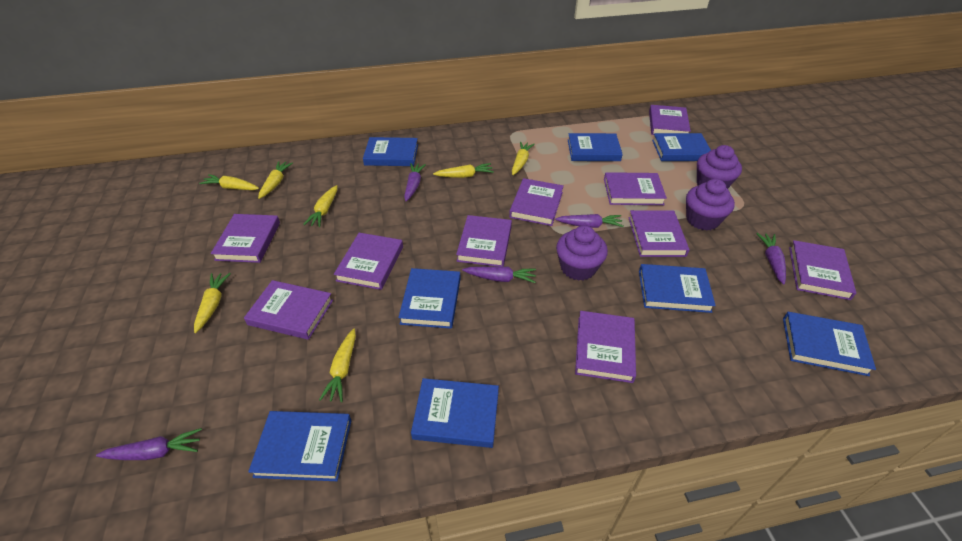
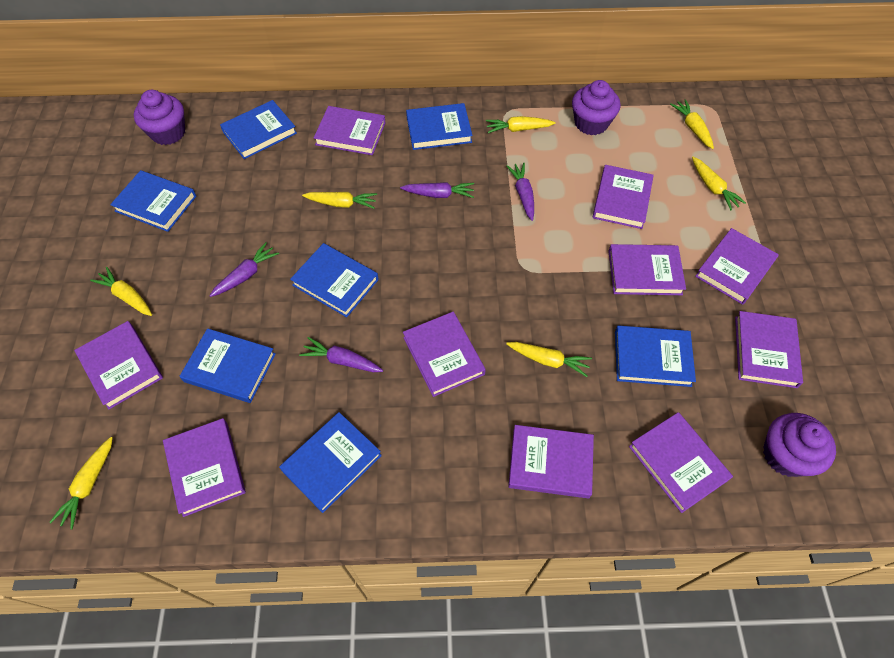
blue book: [248,411,351,481] [363,137,418,166] [398,268,461,329] [411,378,499,448] [568,133,623,161] [639,264,716,313] [652,133,711,161] [783,312,876,376] = 8 -> [110,170,197,232] [179,328,276,403] [220,100,297,159] [279,412,382,513] [290,243,379,317] [406,103,473,150] [615,326,696,387] = 7
purple carrot: [96,428,202,460] [404,163,426,201] [462,267,536,283] [555,214,623,228] [756,233,786,285] = 5 -> [209,242,279,297] [299,337,383,372] [400,182,474,198] [506,163,534,221] = 4

